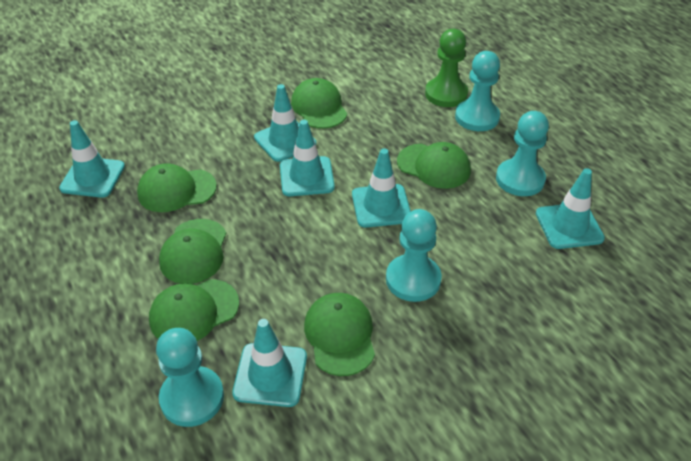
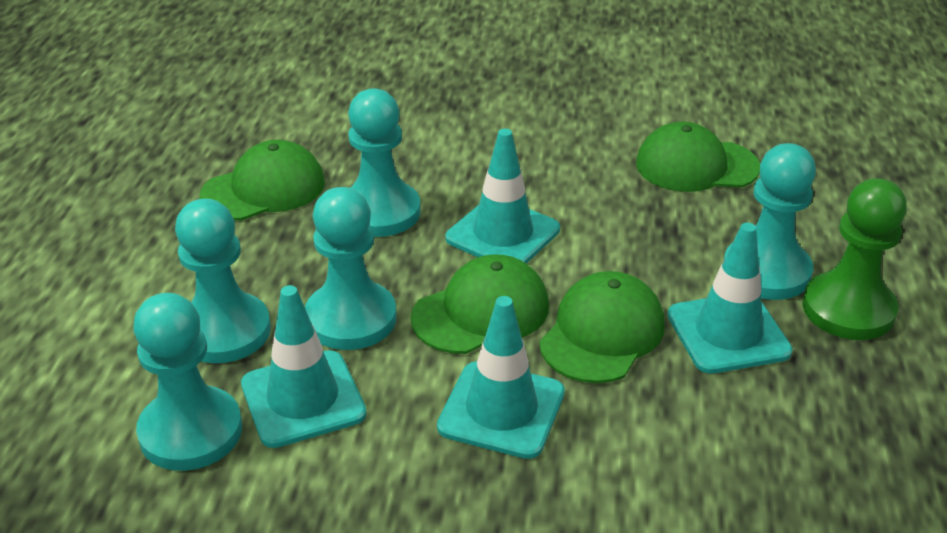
green cap: [137,163,217,212] [149,279,239,341] [159,219,227,284] [291,78,347,129] [304,293,375,376] [397,142,471,189] = 6 -> [199,140,325,221] [411,254,549,354] [539,271,665,383] [636,122,760,192] = 4
turquoise pawn: [156,328,224,427] [386,209,442,302] [455,51,500,131] [496,111,549,196] = 4 -> [133,293,242,471] [175,199,271,363] [305,187,397,350] [348,88,421,237] [724,143,816,300] = 5
turquoise traffic cone: [59,120,125,197] [232,319,307,407] [254,84,316,162] [280,120,335,196] [352,149,411,228] [536,168,605,249] = 6 -> [241,285,367,448] [437,296,565,459] [446,129,560,264] [668,223,793,374] = 4

